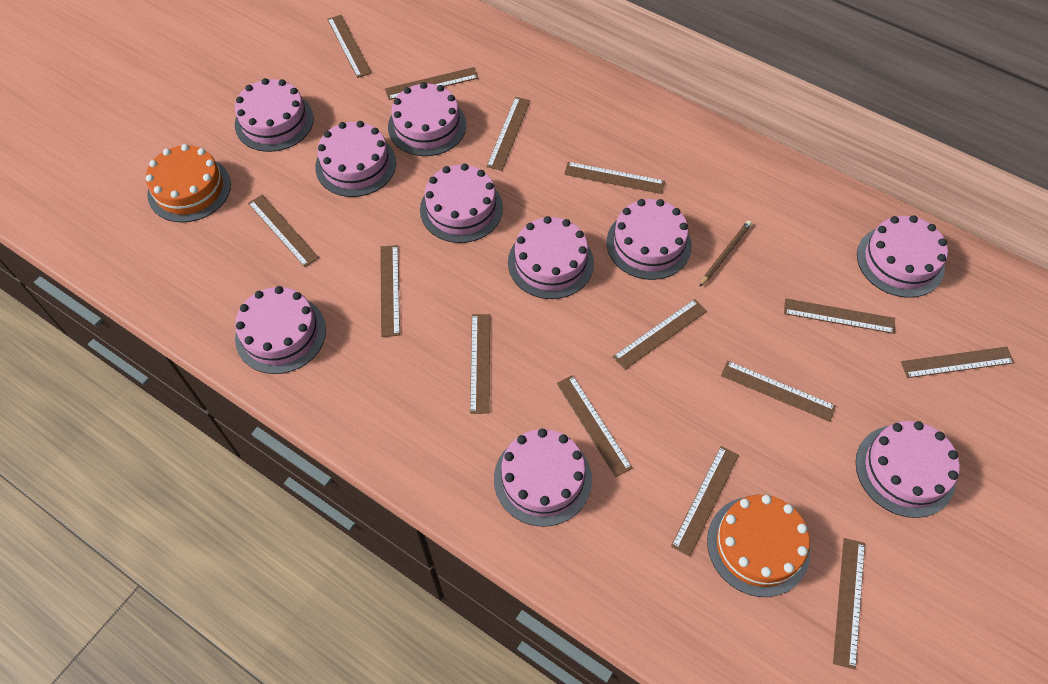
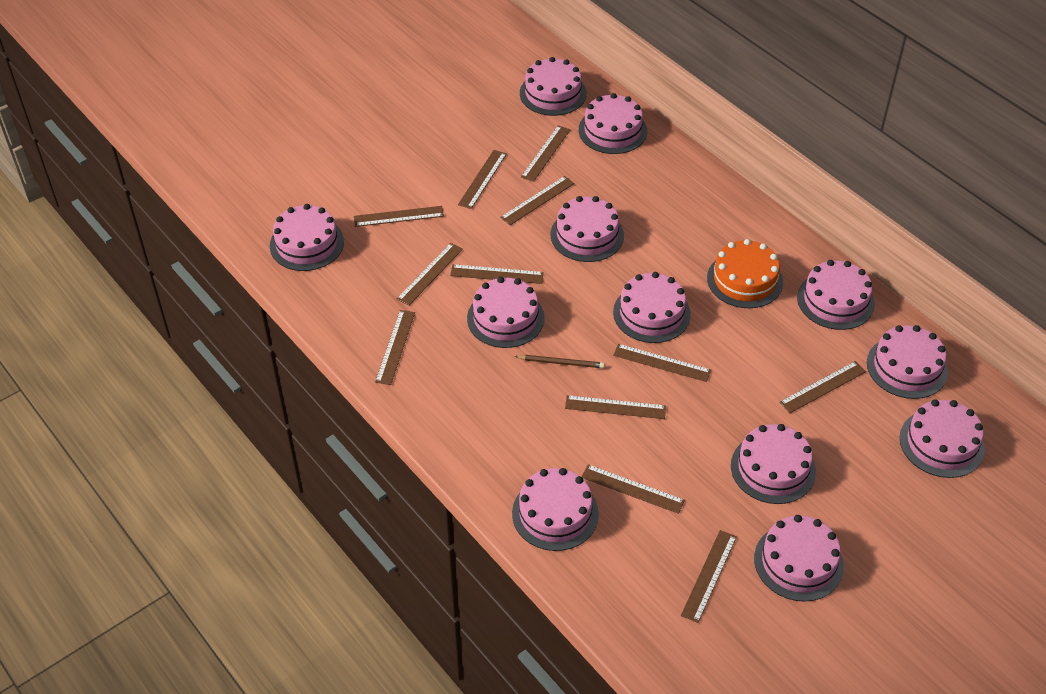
brown ruler: [248,195,319,267] [327,15,372,78] [380,245,400,337] [385,67,478,100] [470,314,490,414] [487,97,530,171] [556,375,632,477] [564,162,665,194] [613,299,707,370] [671,446,739,557] [721,361,836,422] [784,298,895,334] [833,538,865,669] [901,347,1015,378] = 14 -> [354,206,444,227] [375,310,415,385] [397,243,463,306] [450,264,544,284] [458,150,507,209] [500,176,575,225] [521,125,571,182] [565,395,666,419] [582,464,685,514] [613,344,711,382] [681,530,737,623] [779,361,866,413] = 12
orange cake: [146,144,231,223] [707,495,810,597] = 2 -> [707,239,783,308] = 1
pink cake: [235,78,314,152] [235,286,326,374] [315,121,396,197] [388,82,466,156] [420,163,503,243] [494,429,592,527] [508,216,594,299] [607,199,692,280] [856,421,960,518] [857,215,948,298] = 10 -> [270,204,344,271] [467,277,545,348] [512,468,599,551] [520,57,586,116] [551,196,624,262] [579,93,647,154] [613,272,691,343] [731,424,816,504] [754,515,844,602] [797,260,875,330] [867,325,948,399] [900,399,985,478] = 12

